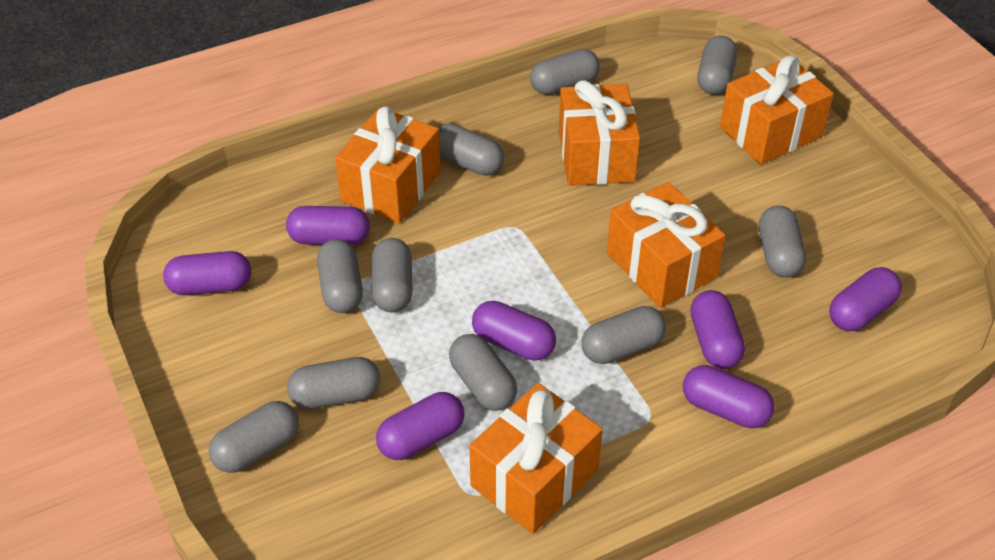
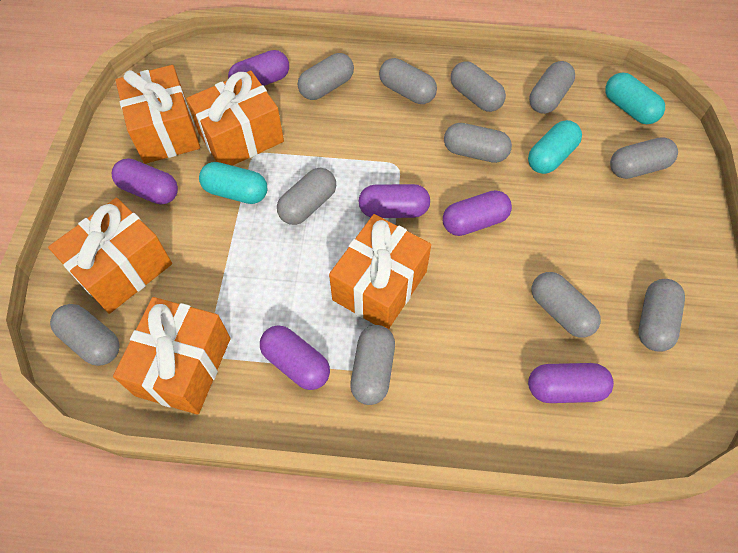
grey capsule: [209,401,299,473] [287,357,380,409] [317,239,363,313] [372,238,412,312] [439,124,504,176] [449,334,517,411] [530,49,600,95] [582,306,666,364] [697,36,737,95] [759,205,806,278] = 10 -> [50,304,120,366] [277,168,336,225] [298,53,354,100] [350,325,395,405] [379,58,437,104] [444,123,512,163] [451,61,506,112] [529,61,575,114] [531,272,601,338] [610,137,678,179] [639,279,685,352] = 11
purple capsule: [163,251,251,295] [286,206,370,245] [376,392,464,460] [472,301,556,360] [683,365,774,428] [690,290,745,369] [829,267,902,331] = 7 -> [112,158,178,205] [228,50,289,86] [260,325,330,390] [359,184,430,218] [443,190,512,236] [528,363,614,403] = 6
turquoise capsule: none = 0 -> [199,162,267,204] [528,120,582,174] [605,73,665,124] = 3

